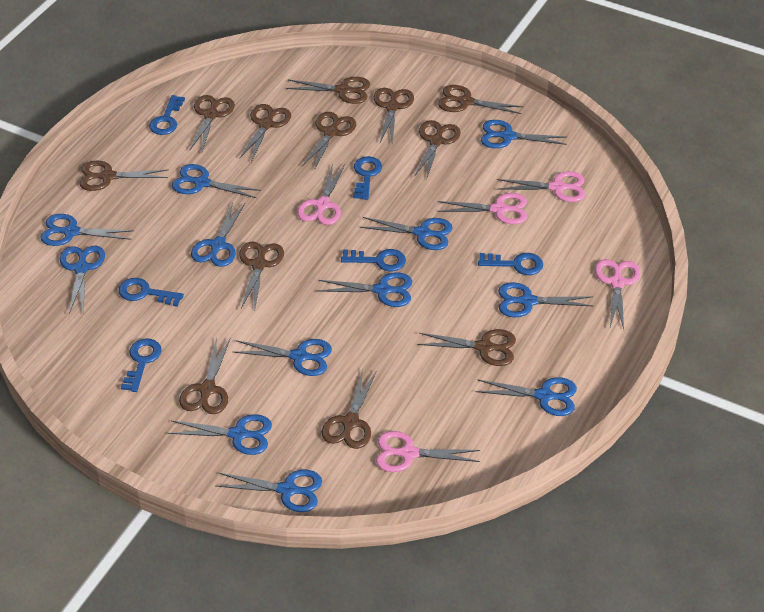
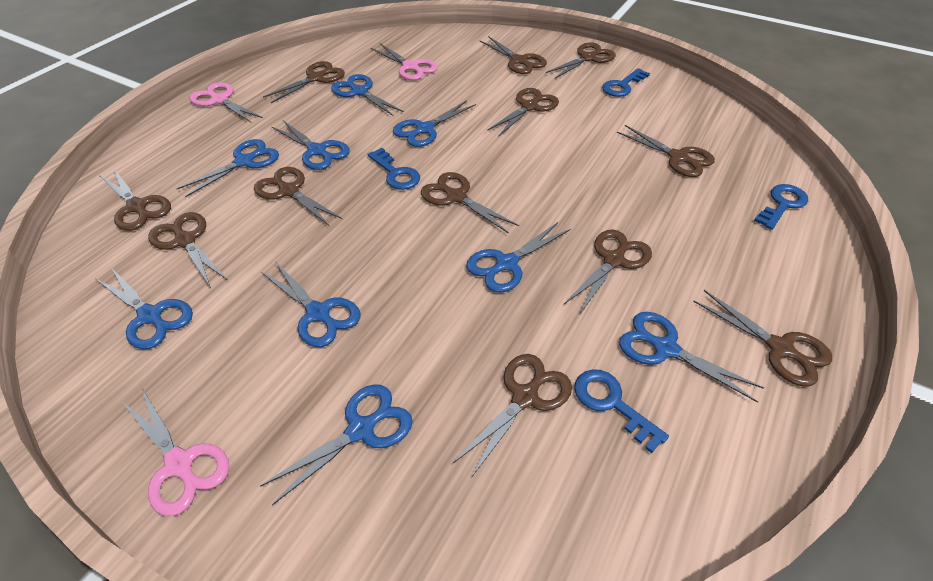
blue key: [119,278,184,307] [121,338,162,392] [149,95,185,135] [341,249,406,271] [353,156,382,200] [478,253,543,275] = 6 -> [367,148,420,190] [574,369,669,453] [602,68,650,97] [754,184,808,230] = 4
blue scissors: [40,214,134,246] [60,246,105,314] [168,414,272,455] [172,164,261,198] [191,202,245,267] [216,470,322,512] [233,339,332,376] [318,272,412,307] [360,217,453,250] [475,377,577,416] [481,120,567,148] [498,282,594,317] = 12 -> [96,267,193,350] [176,139,279,197] [260,384,413,505] [261,261,361,347] [272,120,350,170] [331,74,404,116] [393,100,476,147] [466,222,571,293] [619,312,764,403] = 9
pink scissors: [297,163,345,225] [376,431,480,472] [438,193,527,224] [497,171,586,202] [595,259,641,329] = 5 -> [123,388,229,516] [190,82,263,122] [371,43,438,80] = 3

